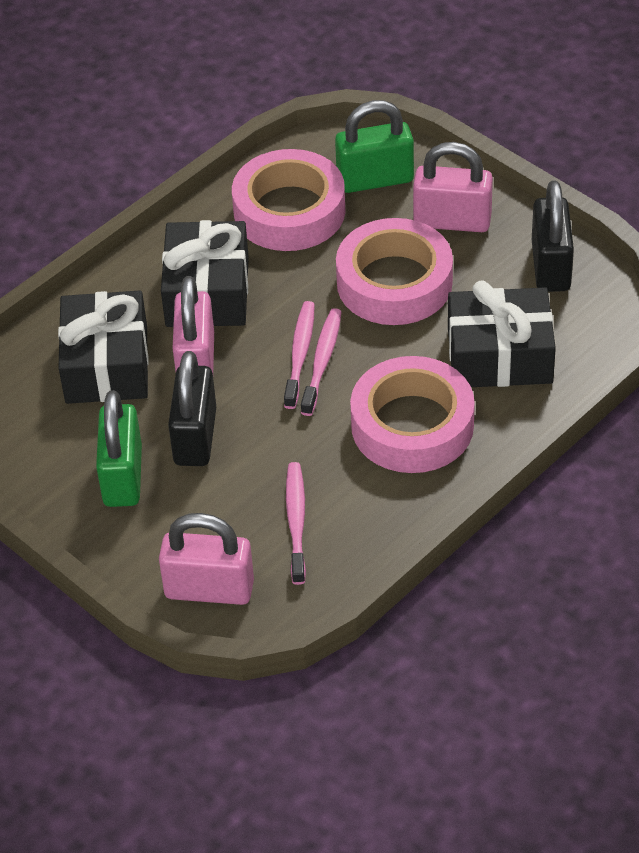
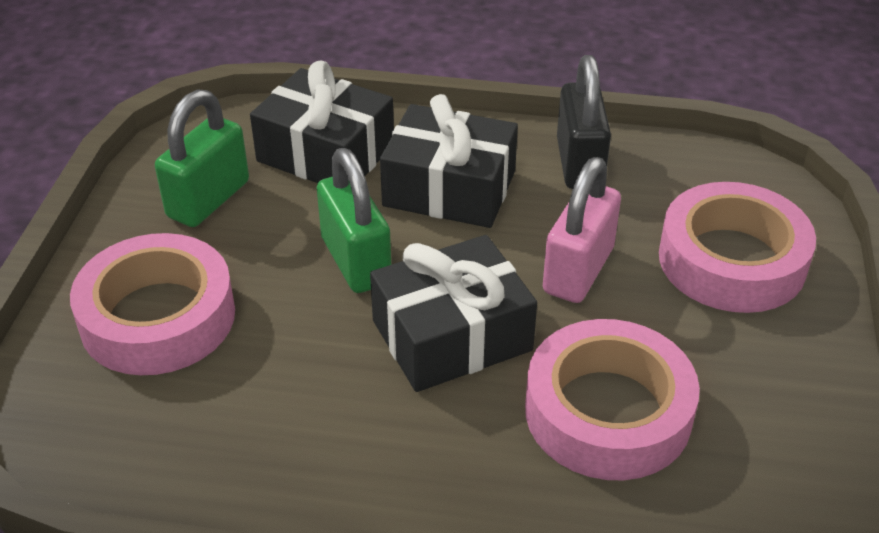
black padlock: [168,351,216,466] [532,180,574,292] = 2 -> [557,55,611,189] = 1
pink padlock: [159,513,254,605] [172,276,214,373] [413,142,493,232] = 3 -> [543,157,621,303] = 1
pink toothbrush: [284,301,315,409] [286,462,306,585] [301,308,342,416] = 3 -> none = 0

